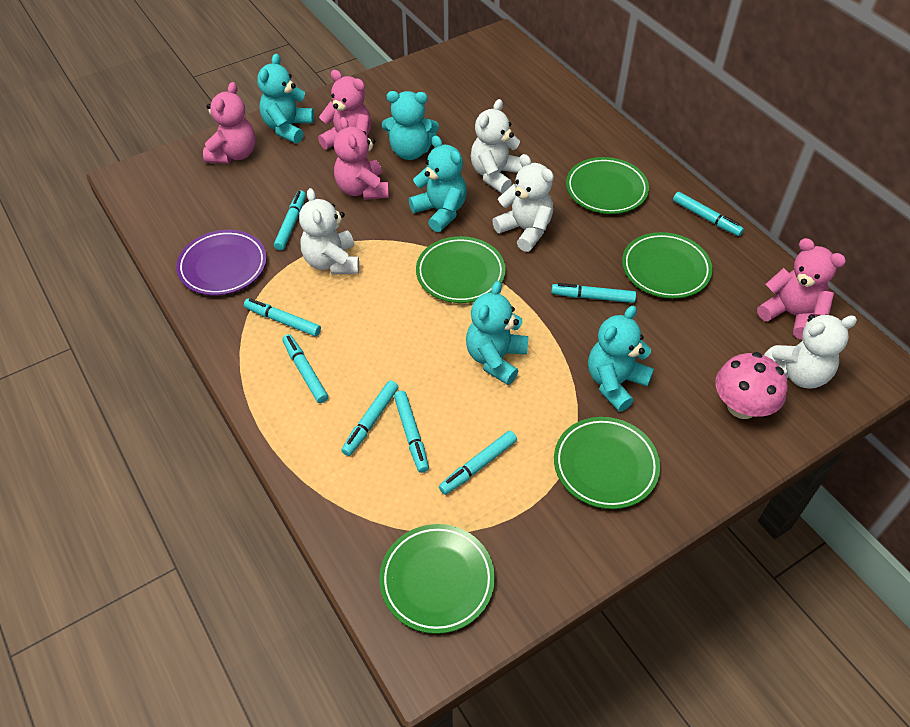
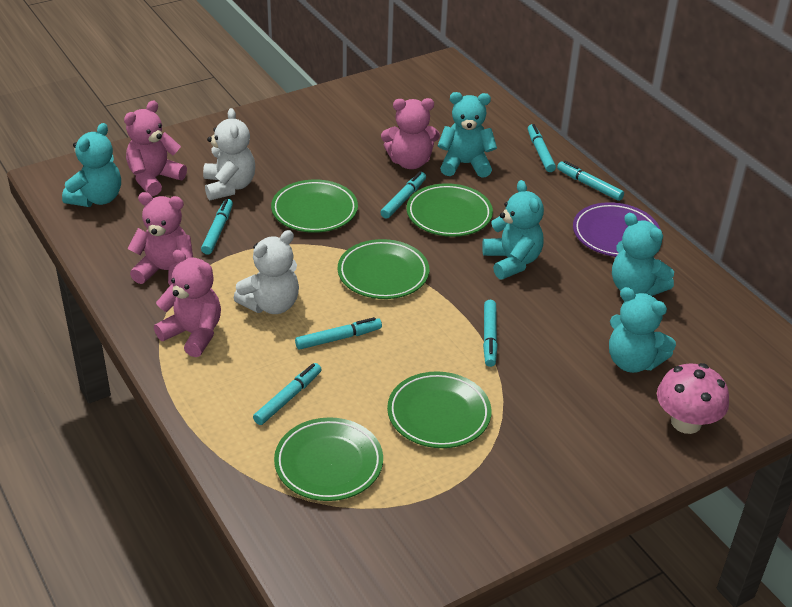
turquoise marker: [244,298,321,337] [274,190,306,250] [282,334,328,403] [341,381,398,456] [394,391,429,473] [439,431,517,495] [551,283,636,303] [673,192,744,236] = 8 -> [201,199,233,255] [253,363,322,425] [295,317,382,350] [380,171,426,219] [483,300,498,367] [528,124,556,172] [557,161,624,201] = 7
white teddy bear: [299,188,359,274] [471,99,523,193] [492,154,554,252] [764,314,857,389] = 4 -> [203,108,255,200] [233,230,299,314] = 2

